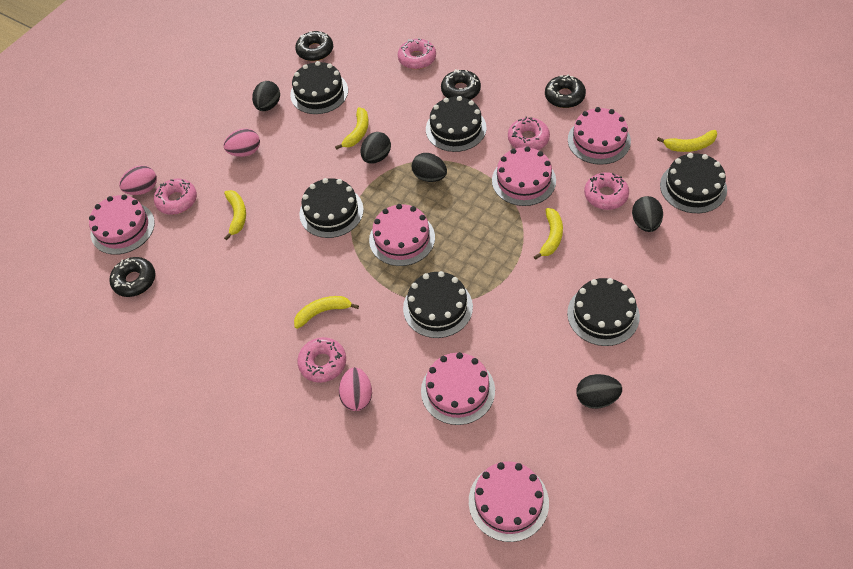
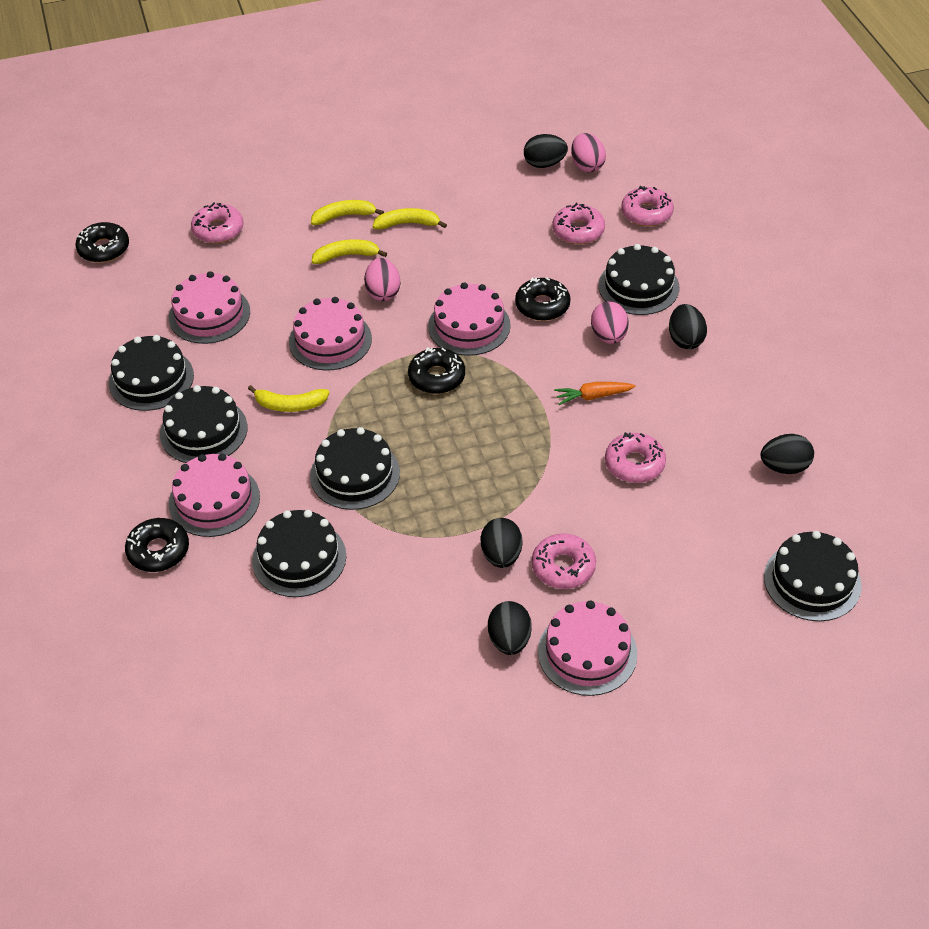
orange carrot: none = 0 -> [554,382,636,405] = 1
pink cake: [89,195,155,255] [369,204,435,266] [421,352,495,425] [469,461,549,542] [492,147,556,206] [568,107,631,165] = 6 -> [169,271,250,344] [169,453,260,537] [289,297,372,371] [428,282,511,356] [538,600,637,696] = 5
yellow banana: [224,190,246,240] [294,296,359,329] [335,107,369,150] [534,208,563,260] [657,130,717,152] = 5 -> [248,385,330,412] [311,200,384,225] [312,239,387,264] [373,208,447,229] = 4

